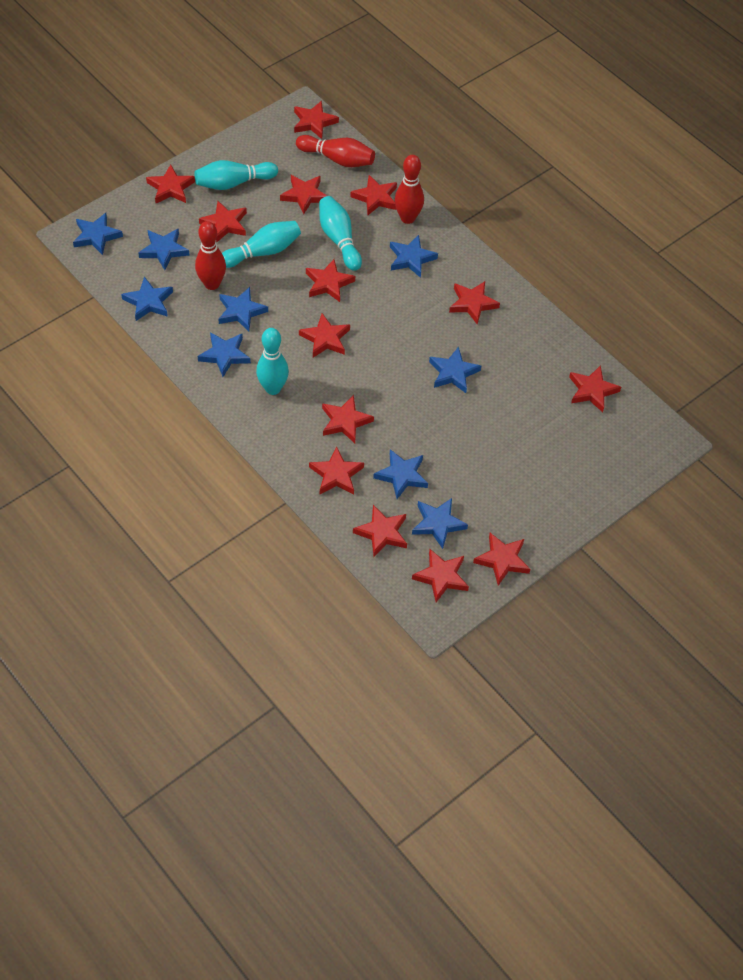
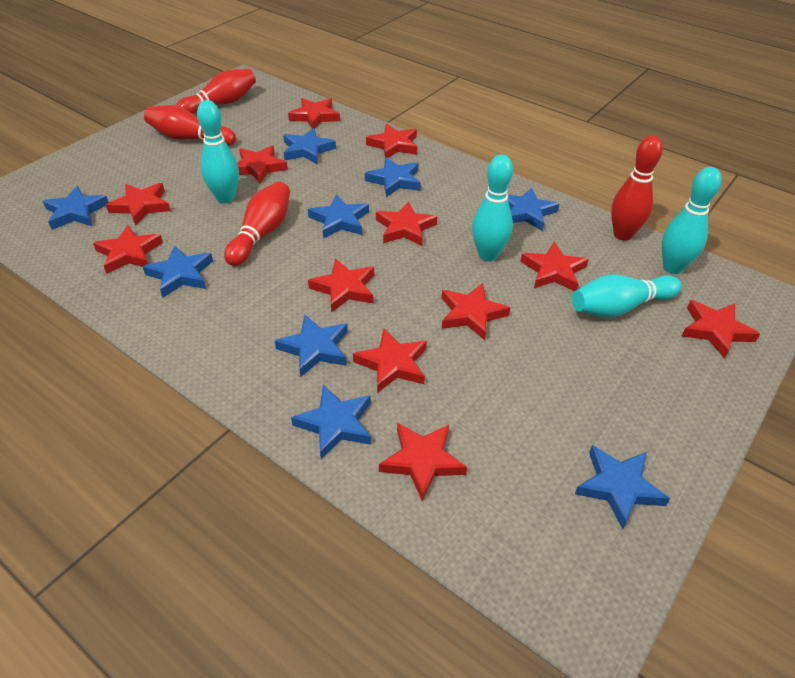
red bowling pin: [195,221,226,290] [296,135,375,167] [395,155,424,224] = 3 -> [144,105,236,146] [176,69,256,114] [224,181,290,266] [611,136,663,241] = 4
red star: [146,164,195,203] [199,201,247,243] [280,175,327,214] [294,101,339,139] [299,313,350,358] [306,259,355,302] [309,446,364,495] [322,395,374,443] [350,175,397,215] [353,505,407,557] [412,549,469,602] [449,281,500,324] [473,533,530,585] [569,365,621,412] = 14 -> [93,225,163,274] [106,183,171,226] [237,146,288,184] [288,98,340,129] [308,258,374,313] [353,329,427,393] [366,124,417,158] [376,201,437,246] [379,423,467,501] [442,283,510,340] [520,242,589,291] [682,300,760,359] = 12

